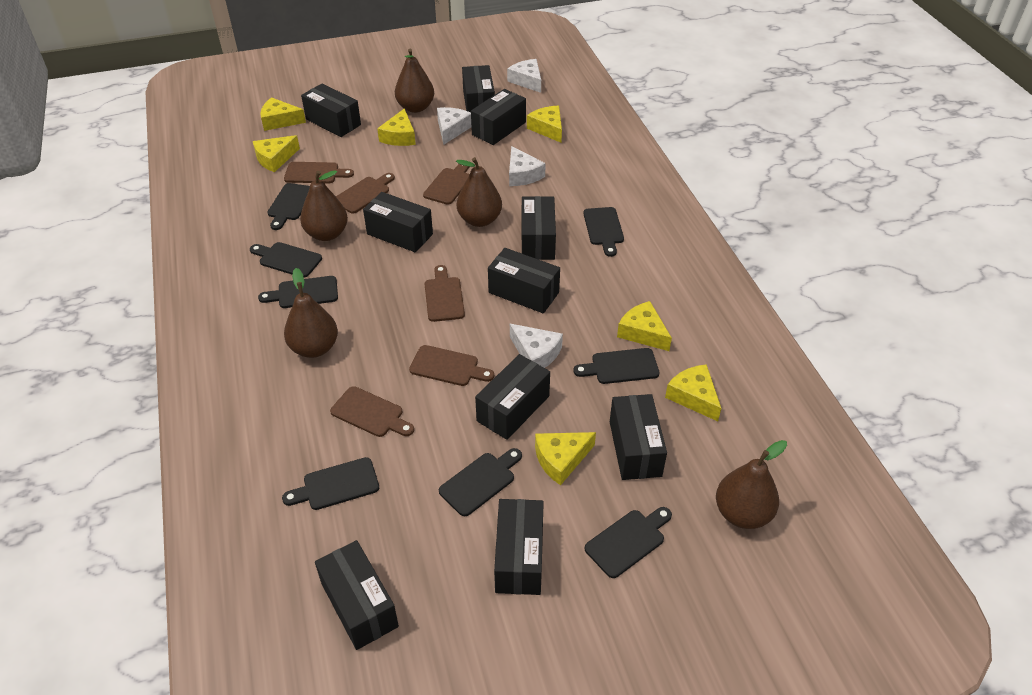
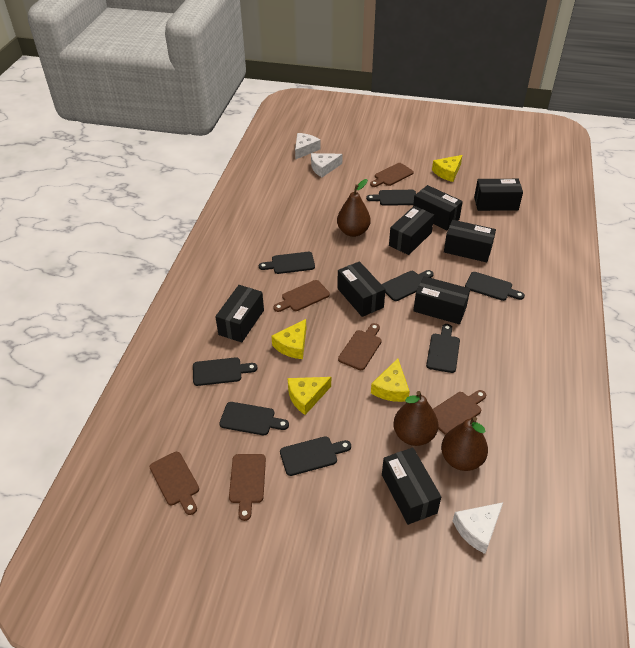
black box: [301,83,361,137] [315,540,399,650] [363,192,433,253] [462,65,495,112] [471,89,526,145] [475,354,550,440] [488,248,560,313] [494,499,544,595] [522,196,556,260] [610,394,667,480] = 10 -> [215,285,264,342] [337,261,385,317] [382,447,441,525] [389,206,434,255] [413,185,463,230] [413,276,470,324] [444,220,496,262] [474,179,523,211] = 8
brown pear: [284,268,338,358] [300,170,348,241] [395,49,434,113] [456,157,502,227] [716,440,787,529] = 5 -> [337,179,371,237] [393,391,438,446] [441,417,488,471] = 3
white cheese: [437,107,471,145] [507,59,541,93] [509,146,546,186] [510,324,563,368] = 4 -> [295,133,321,160] [311,153,343,177] [453,502,503,554] = 3
yellow cheese: [253,135,300,172] [260,97,306,131] [377,108,416,146] [527,106,562,143] [535,432,596,485] [617,301,672,351] [665,364,721,421] = 7 -> [271,319,306,359] [287,377,331,415] [371,358,410,402] [432,155,462,182] = 4

